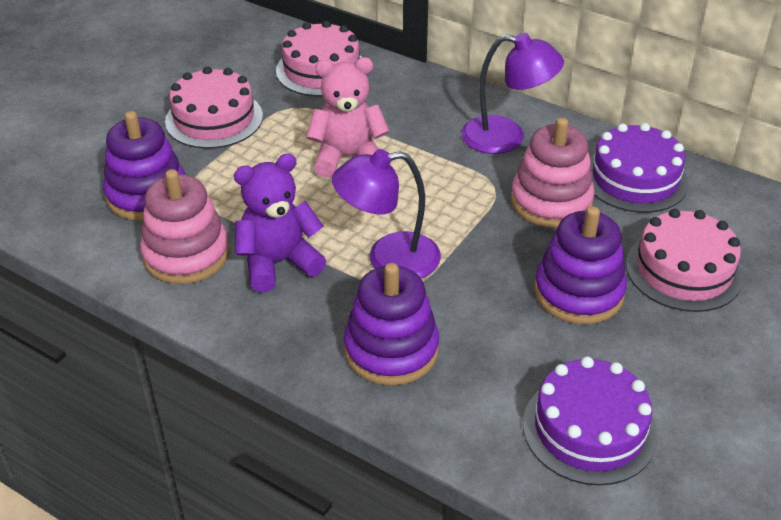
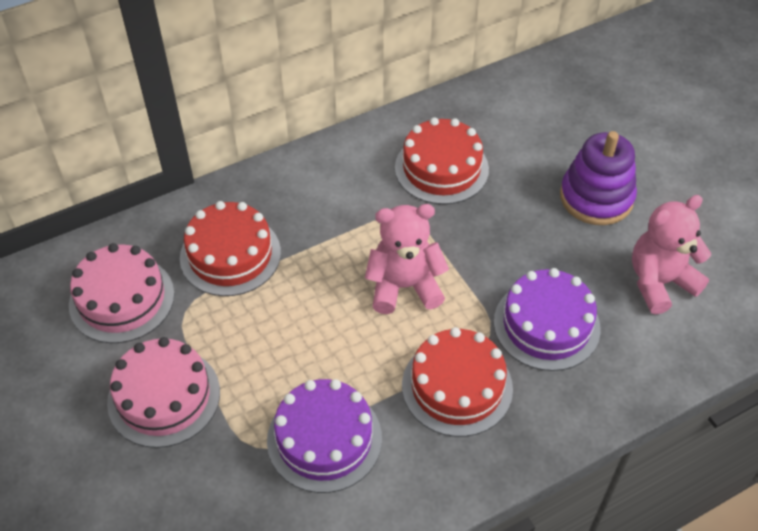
pink cake: [165,67,263,149] [276,21,367,96] [626,209,743,312] = 3 -> [69,243,175,343] [107,337,220,448] = 2
pink stacking toy: [140,169,230,284] [511,118,595,228] = 2 -> none = 0
pink teddy bear: [306,57,389,178] = 1 -> [365,204,449,314] [632,195,711,314] = 2
purple lamp: [332,149,441,278] [461,33,564,154] = 2 -> none = 0
purple stacking toy: [103,111,185,221] [344,263,439,386] [534,206,627,324] = 3 -> [560,131,637,225] = 1
purple teddy bear: [234,153,326,293] = 1 -> none = 0
red cake: none = 0 -> [180,201,281,296] [395,117,489,204] [402,327,513,437] = 3

